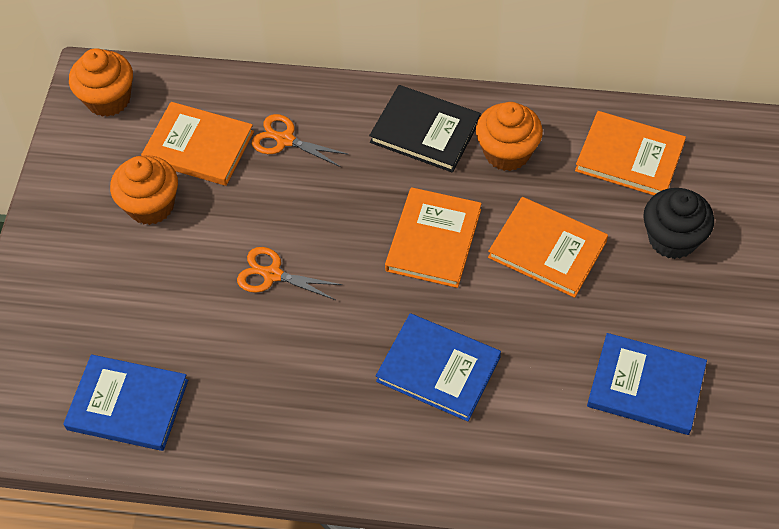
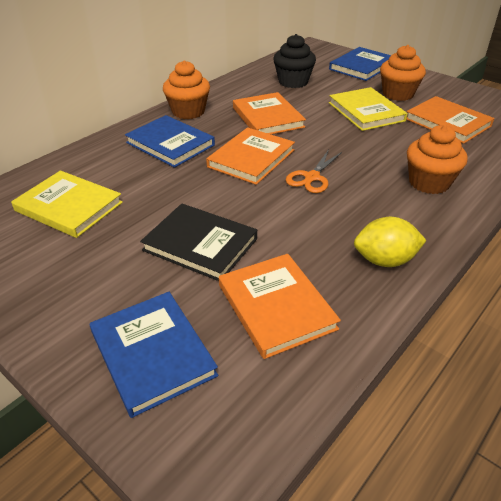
orange scissors: [237,247,342,300] [252,114,349,167] = 2 -> [286,149,342,193] = 1
yellow book: none = 0 -> [11,170,123,238] [329,87,408,131] = 2
yellow lemon: none = 0 -> [354,217,427,267] = 1

